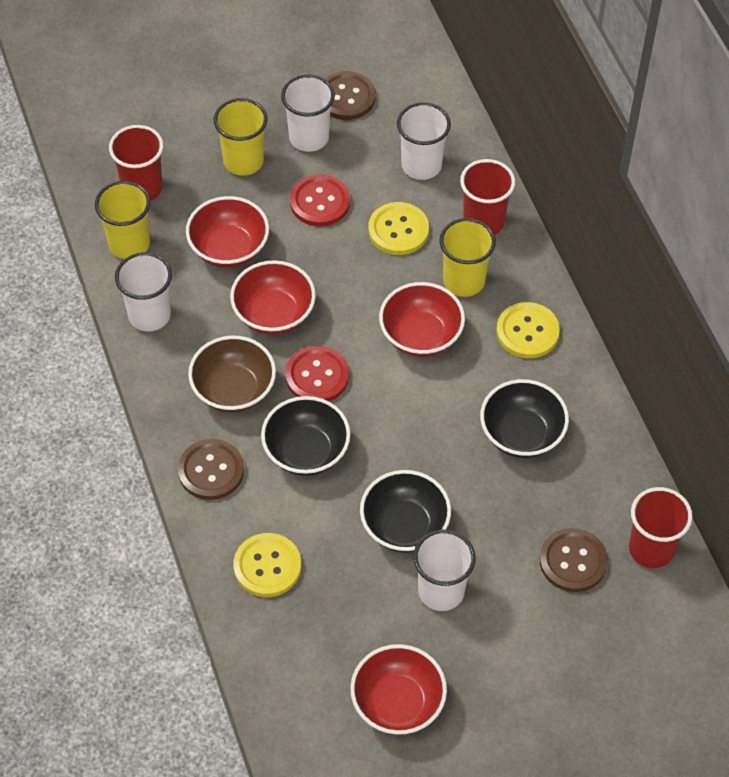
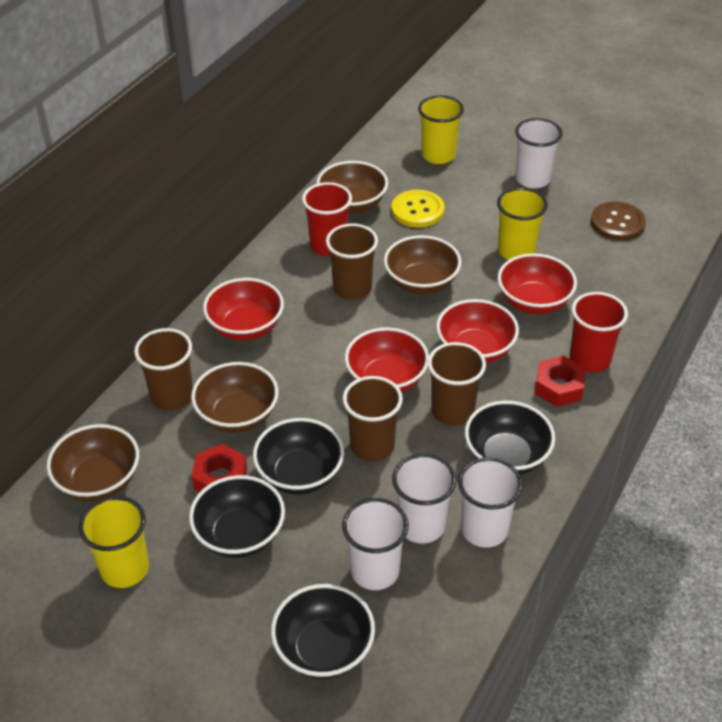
black bowl: [261,396,350,476] [360,470,451,553] [480,379,569,458] = 3 -> [189,475,285,558] [253,418,344,495] [271,584,375,679] [465,401,555,475] = 4
brown bowl: [188,336,276,413] = 1 -> [46,424,139,501] [191,362,278,433] [316,161,388,214] [384,235,461,294] = 4
brown button: [178,439,244,500] [325,71,376,120] [540,528,608,592] = 3 -> [591,201,646,240] = 1
brown cup: none = 0 -> [134,328,193,411] [326,223,378,300] [342,376,403,461] [428,342,486,426] = 4
red button: [285,346,349,401] [290,174,350,226] = 2 -> none = 0
red cup: [109,125,163,201] [460,159,515,235] [629,487,692,568] = 3 -> [302,182,352,256] [570,292,628,372] = 2
red nut: none = 0 -> [192,444,247,492] [535,356,586,407] = 2
yellow button: [233,533,301,597] [368,202,429,255] [496,302,560,358] = 3 -> [392,190,445,228] = 1

